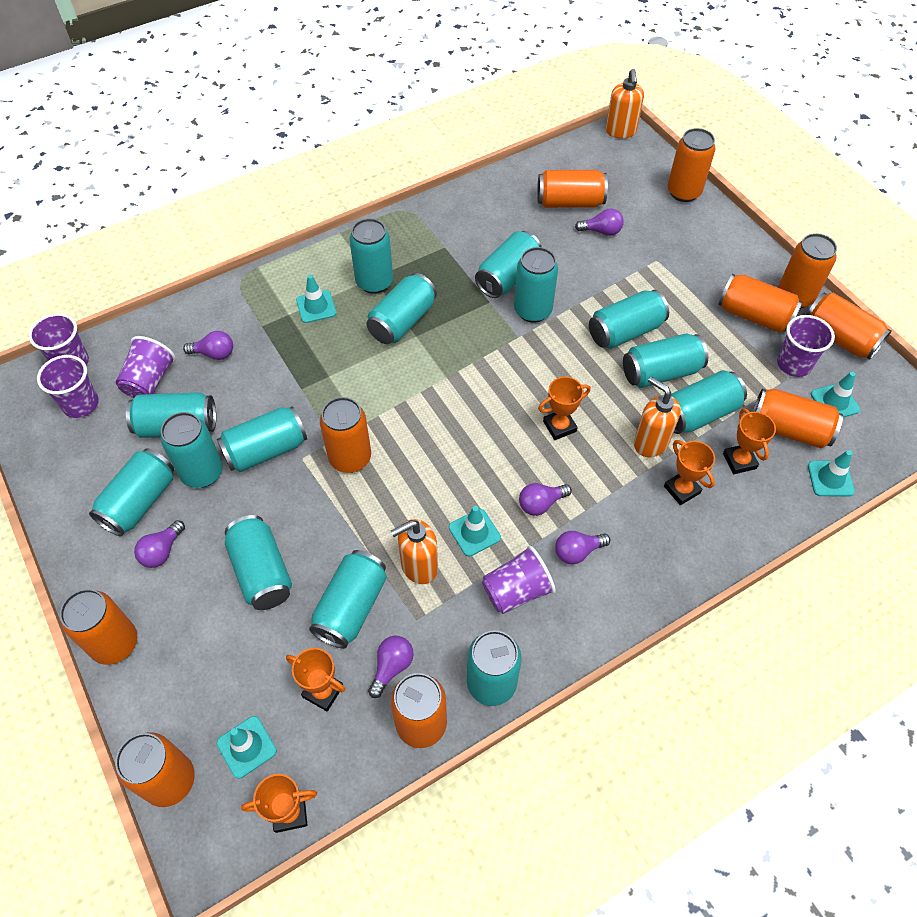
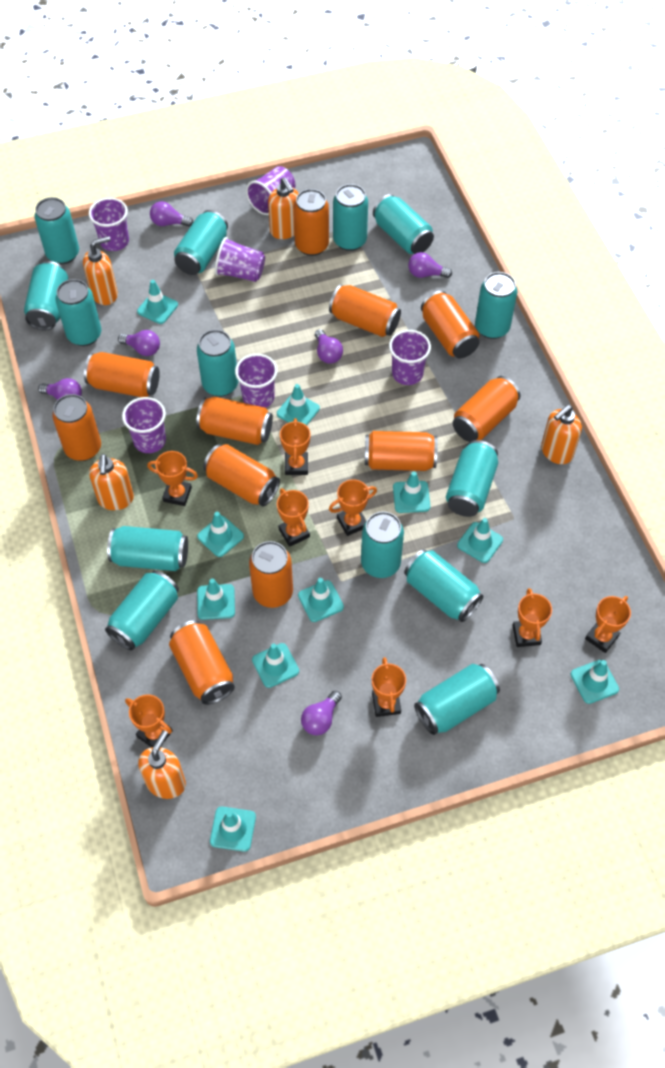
orange can: [60,589,137,665] [115,732,195,807] [320,397,371,473] [390,673,447,748] [537,170,608,208] [668,128,715,202] [718,274,803,333] [753,389,843,448] [778,233,837,309] [806,292,892,360] = 10 -> [52,394,101,461] [84,352,160,397] [169,620,235,705] [196,397,273,445] [203,444,280,506] [249,541,293,608] [294,189,329,256] [329,285,401,337] [365,431,438,471] [421,291,479,358] [453,376,521,442] = 11
orange soap dispenser: [391,519,438,584] [606,69,644,139] [634,377,681,457] = 3 -> [83,236,118,305] [89,454,134,510] [138,730,186,799] [268,177,299,239] [541,405,582,464] = 5
orange trophy: [241,774,317,833] [286,648,345,711] [538,376,591,440] [664,440,715,505] [723,408,776,474] = 5 -> [125,694,173,747] [147,451,198,506] [277,488,310,547] [280,418,311,475] [329,479,377,536] [372,657,406,717] [512,588,552,647] [585,596,631,653] = 8
purple cup: [28,313,89,365] [37,355,99,418] [116,336,176,398] [482,546,556,614] [777,315,835,377] = 5 -> [89,198,129,251] [122,397,166,453] [215,237,265,282] [235,354,277,408] [246,166,296,215] [389,330,431,385] = 6
turquoise traffic cone: [216,716,277,779] [296,275,336,323] [449,506,501,556] [808,450,855,496] [811,372,860,418] = 5 -> [137,280,178,324] [197,512,244,557] [197,579,235,620] [210,807,256,852] [252,643,299,688] [277,384,320,425] [298,578,344,622] [393,471,430,513] [457,518,503,563] [570,660,619,704] = 10

